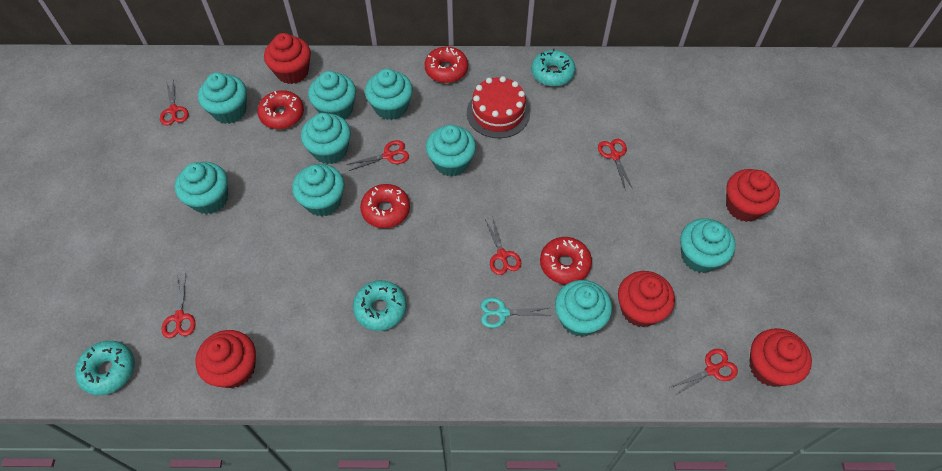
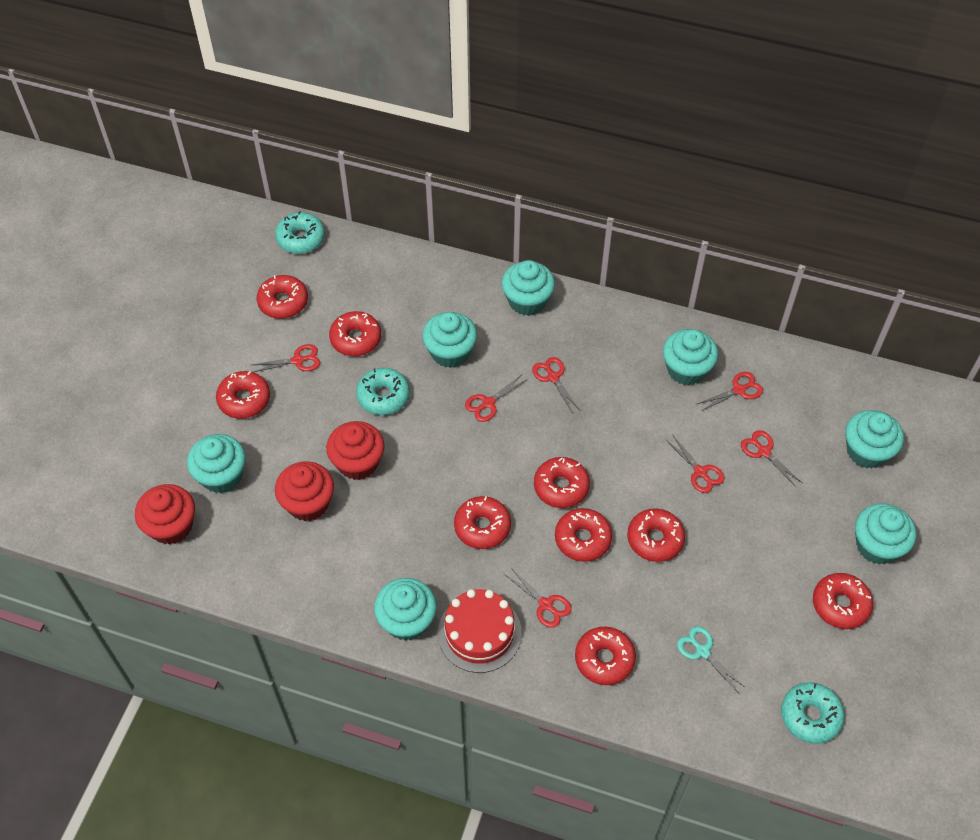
red cupcake: [195,330,256,388] [264,33,311,84] [618,271,675,327] [726,169,780,222] [749,328,812,387] = 5 -> [135,484,195,545] [275,461,334,521] [326,421,384,480] = 3
red donut: [257,90,304,129] [360,184,410,228] [424,47,468,83] [540,237,592,284] = 4 -> [216,371,270,419] [257,275,308,319] [329,311,381,356] [454,496,511,549] [534,457,590,508] [555,508,612,562] [575,627,636,685] [627,508,685,562] [813,573,873,629] = 9
red scissors: [160,79,189,125] [161,274,196,338] [347,140,409,171] [485,219,521,275] [598,139,633,189] [669,349,738,395] = 6 -> [252,344,320,372] [465,375,528,422] [504,568,572,628] [532,357,580,412] [665,434,725,493] [697,372,763,411] [741,430,802,487] = 7
turquoise cupcake: [175,162,228,214] [198,72,247,124] [292,164,345,216] [301,113,351,164] [308,71,356,120] [365,69,413,120] [426,125,476,177] [555,280,612,337] [680,218,736,273] = 9 -> [187,434,246,493] [374,578,437,641] [422,312,477,368] [501,260,555,316] [663,329,718,385] [845,410,904,469] [855,503,916,565] = 7

